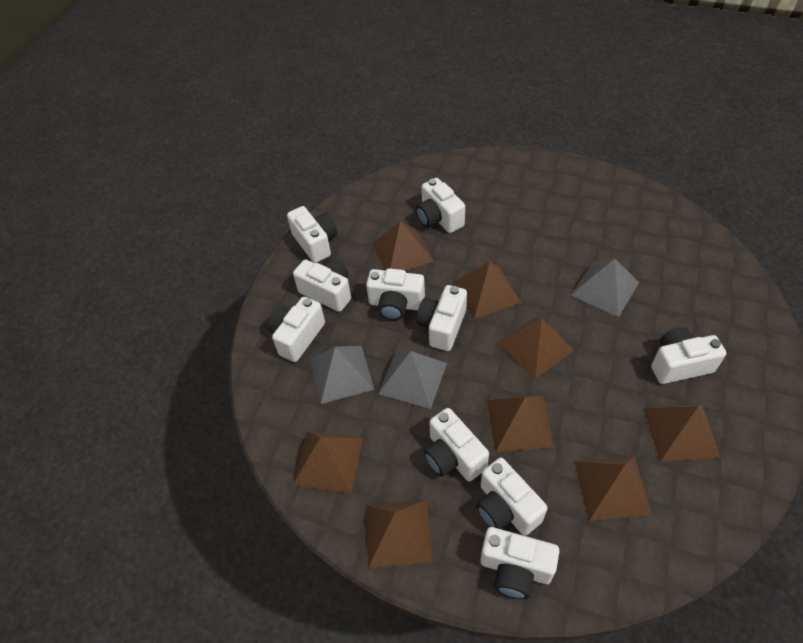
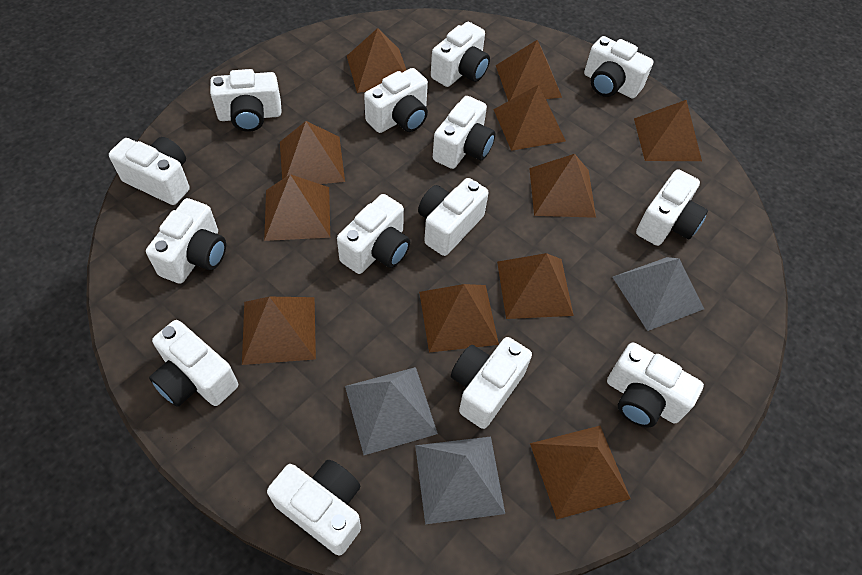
brown pyramid: [293,431,363,493] [366,500,433,568] [373,221,434,271] [454,262,521,319] [487,395,554,452] [498,317,574,379] [575,456,652,521] [644,404,721,462] = 8 -> [242,297,316,365] [264,174,330,241] [280,121,345,184] [347,28,406,93] [419,284,499,353] [493,85,566,151] [496,40,562,101] [497,253,574,319] [529,154,596,218] [530,426,630,519] [634,100,702,161] = 11
white camera: [268,297,325,362] [287,206,337,263] [293,258,351,312] [366,268,425,320] [416,178,465,233] [417,285,467,351] [423,408,489,481] [476,458,548,536] [480,527,560,599] [651,327,726,384] = 10 -> [109,137,190,205] [146,198,226,284] [149,320,238,407] [210,69,282,132] [267,460,361,556] [337,194,410,274] [364,68,428,133] [418,178,488,256] [431,22,490,87] [433,96,495,169] [451,337,532,429] [584,36,653,99] [607,342,704,428] [636,169,708,246] = 14

